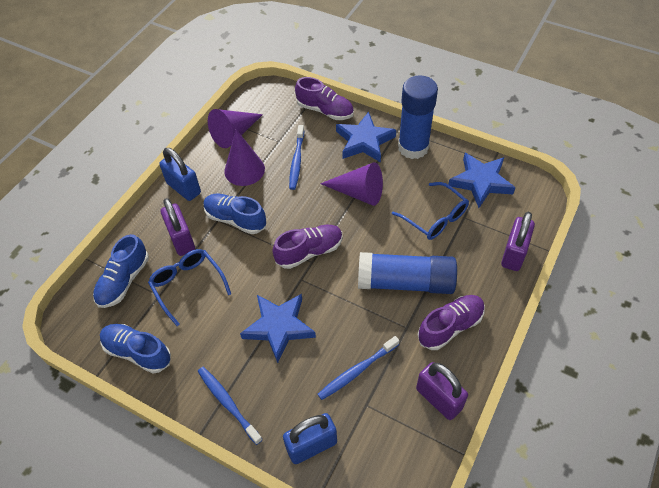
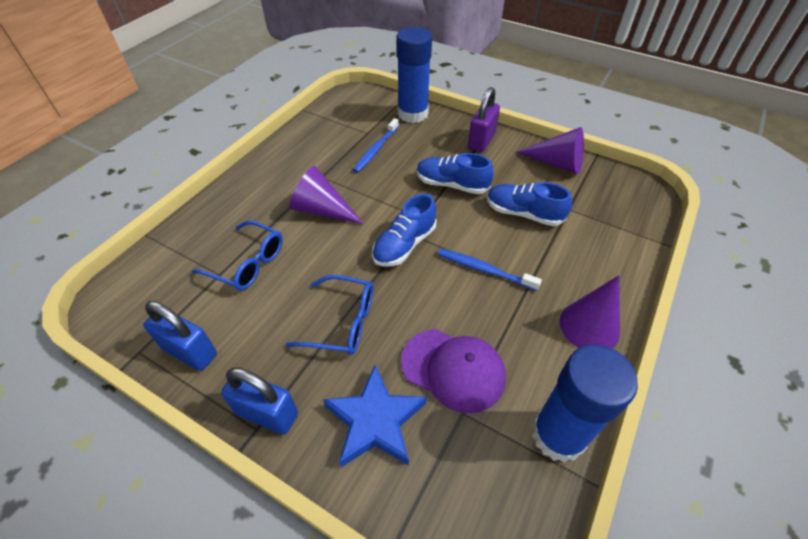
blue star: [240,294,316,363] [336,112,396,163] [448,153,516,208] = 3 -> [323,365,426,467] = 1
blue toothbrush: [198,367,263,445] [289,125,304,190] [317,336,400,400] = 3 -> [353,118,399,173] [438,249,542,291] = 2
purple cap: none = 0 -> [401,329,506,413] = 1
purple padlock: [161,198,195,256] [416,362,468,420] [501,212,535,271] = 3 -> [468,87,500,152] = 1
purple shoe: [273,225,343,269] [295,77,354,120] [418,295,485,350] = 3 -> none = 0

